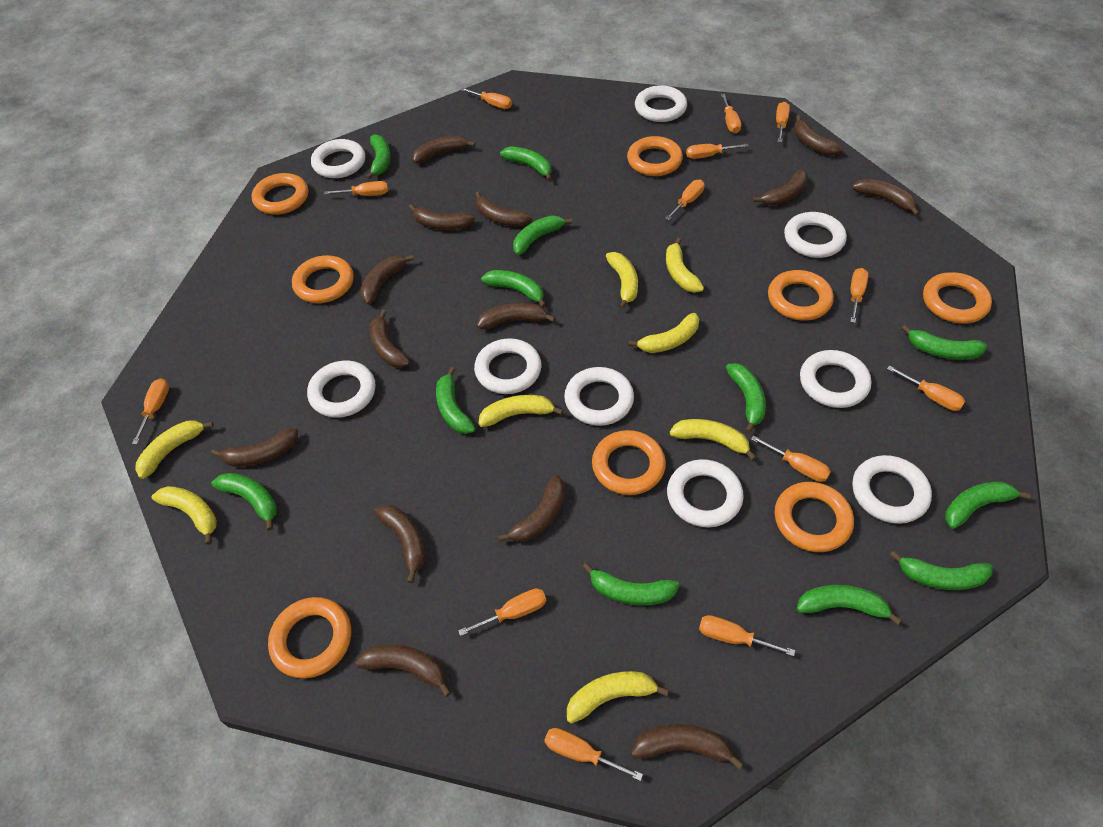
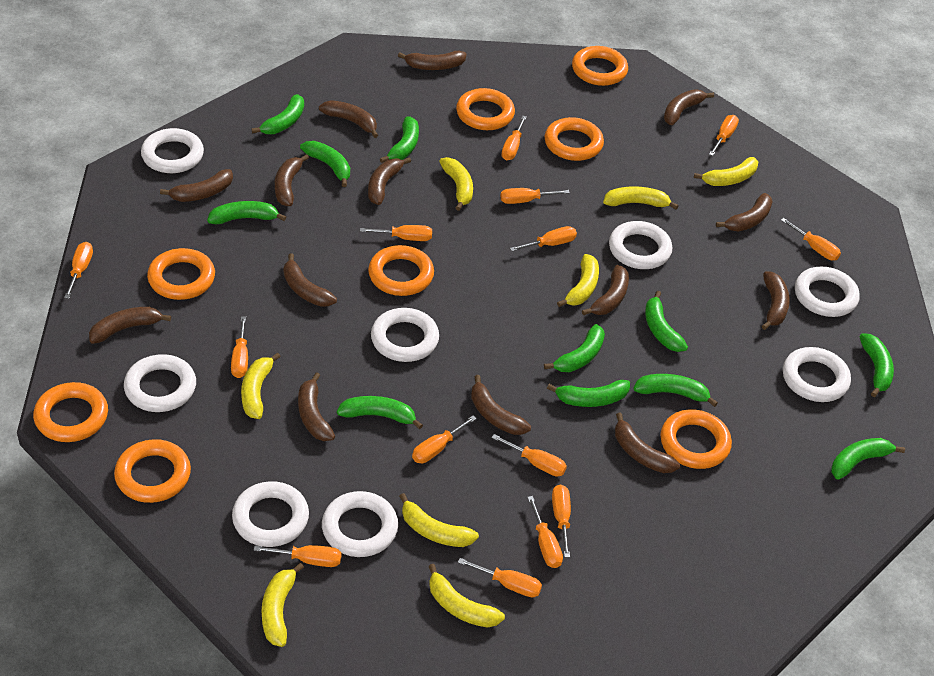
green banana: [211,473,277,531] [366,134,391,180] [436,367,476,434] [481,270,546,308] [500,146,552,181] [513,215,573,255] [583,563,679,605] [726,363,766,433] [797,585,901,625] [889,551,993,590] [901,325,987,360] [945,482,1030,529] = 12 -> [207,201,286,224] [251,94,304,134] [300,141,350,187] [337,396,423,429] [380,117,419,163] [544,324,605,372] [547,380,630,407] [633,374,718,407] [645,291,688,352] [831,438,905,480] [859,334,894,397] = 11
orange screwdriver: [132,378,169,444] [324,181,388,196] [458,589,546,636] [461,88,512,109] [544,728,643,781] [665,180,705,220] [686,144,748,159] [699,615,795,656] [721,94,741,133] [751,435,831,482] [776,102,790,142] [850,268,869,323] [887,366,965,411] = 13 -> [64,242,93,299] [231,316,248,378] [254,545,341,567] [360,225,432,241] [412,416,477,463] [458,558,542,597] [491,434,567,476] [500,188,570,204] [501,116,527,160] [510,226,577,251] [527,496,563,568] [552,484,571,558] [709,115,739,156] [781,218,841,260] = 14
white ring: [307,361,375,418] [311,139,365,178] [474,338,542,394] [564,367,634,426] [635,85,687,122] [667,459,743,527] [784,212,847,258] [800,350,871,408] [852,455,932,524] = 9 -> [124,354,196,412] [141,128,204,173] [232,481,309,547] [322,491,398,557] [371,308,439,362] [609,221,672,269] [783,347,851,402] [795,267,860,317] = 8

